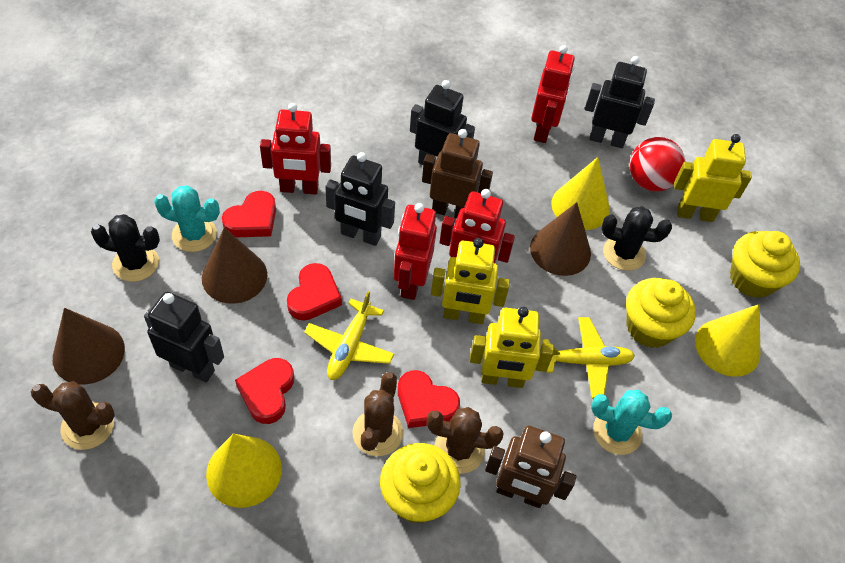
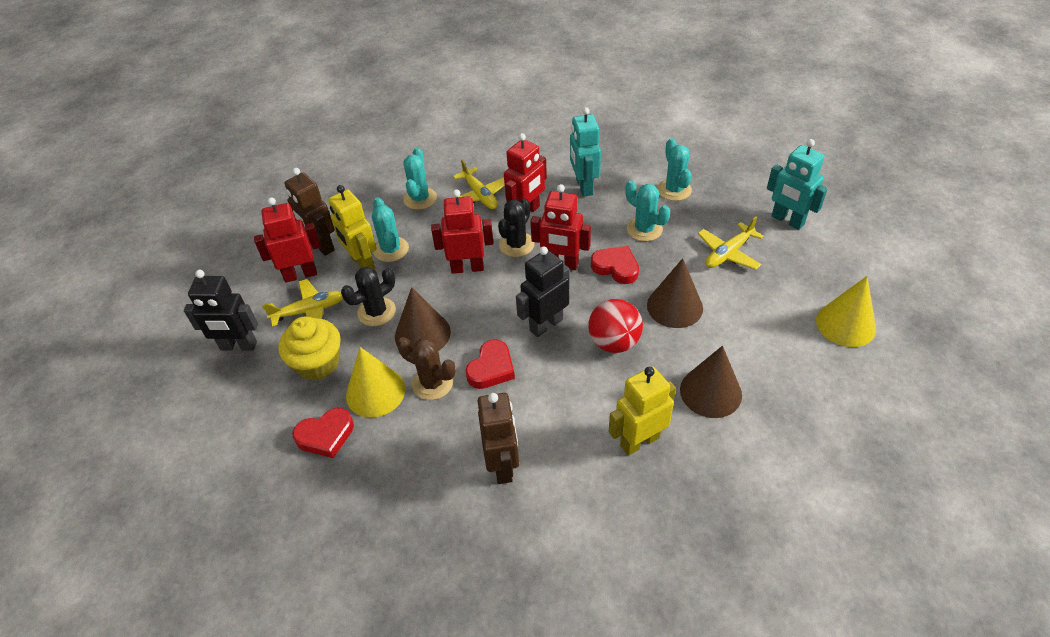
black robot: [144,292,224,383] [325,152,395,246] [410,80,475,165] [585,56,655,148] = 4 -> [184,270,258,351] [516,246,570,337] = 2
brown cactus: [31,381,115,450] [353,372,403,456] [427,407,504,474] = 3 -> [397,337,456,400] = 1
red heart: [222,191,276,237] [235,358,294,424] [287,263,342,320] [398,370,460,428] = 4 -> [293,408,354,458] [466,340,515,389] [591,246,639,284] = 3
turquoise cactus: [154,185,220,252] [591,390,672,455] = 2 -> [372,197,409,262] [403,147,437,210] [625,180,670,242] [657,138,692,201] = 4
turquoise robot: none = 0 -> [570,107,601,197] [767,139,828,230] = 2
yellow cone: [206,434,282,508] [551,157,610,230] [695,304,760,377] = 3 -> [346,347,405,418] [816,276,876,347] = 2
yellow cupcake: [380,443,461,523] [626,278,696,348] [730,231,800,298] = 3 -> [278,317,341,381] = 1
yellow plane: [304,291,394,380] [542,317,635,399] = 2 -> [262,279,343,327] [453,159,505,209] [698,216,764,270] = 3
yellow robot: [431,238,510,324] [470,307,554,388] [674,134,752,222] = 3 -> [328,185,376,270] [609,366,676,456] = 2

